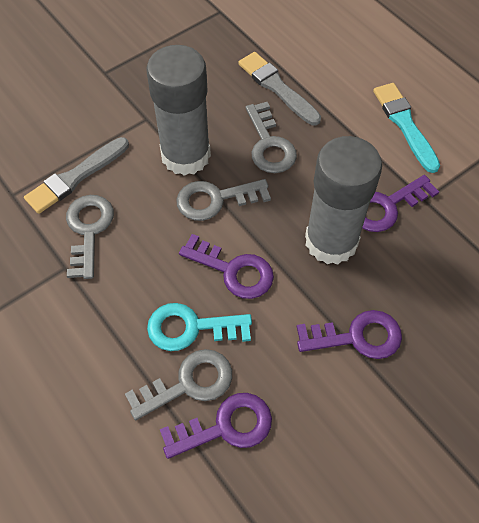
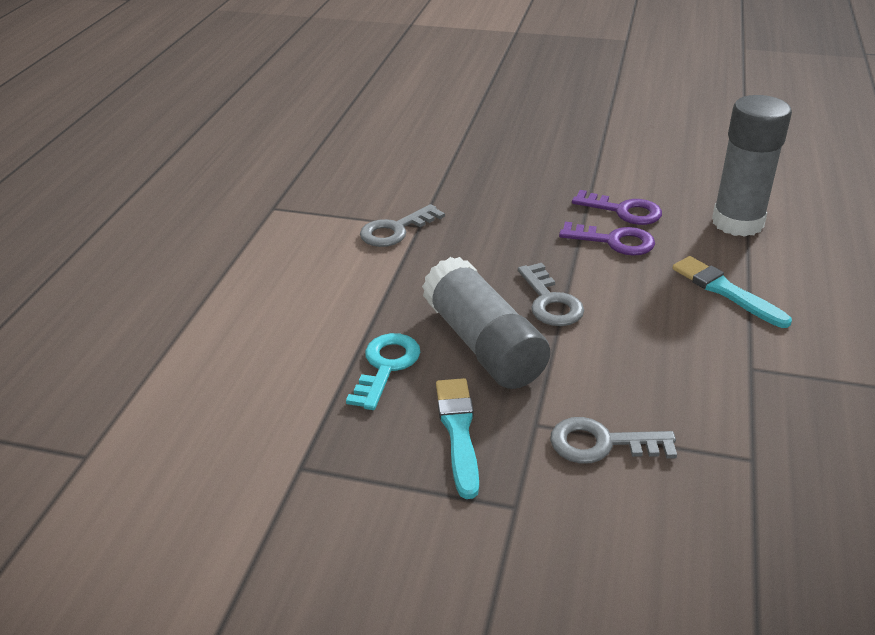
grey brush: [24,137,129,214] [238,52,321,125] = 2 -> none = 0
grey key: [66,195,114,279] [125,349,232,420] [176,179,271,221] [246,102,297,173] = 4 -> [360,204,445,247] [518,263,584,326] [550,417,677,464] = 3
purple key: [160,393,272,459] [179,234,274,299] [297,310,402,359] [362,175,439,232] = 4 -> [559,222,655,256] [572,190,662,225] = 2
turquoise brush: [373,83,440,173] = 1 -> [436,378,479,499] [673,256,792,328] = 2

